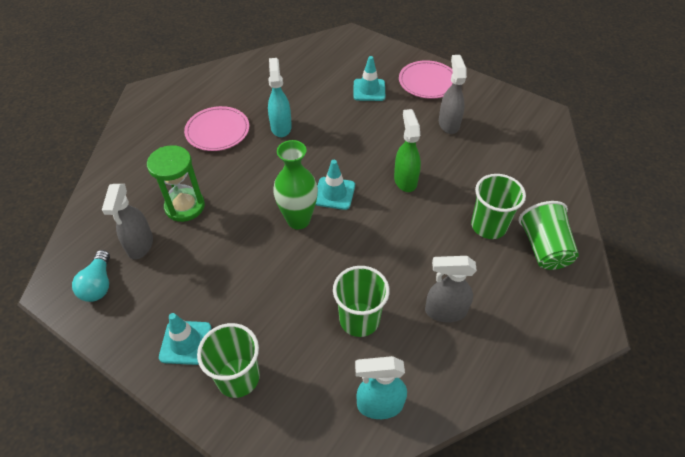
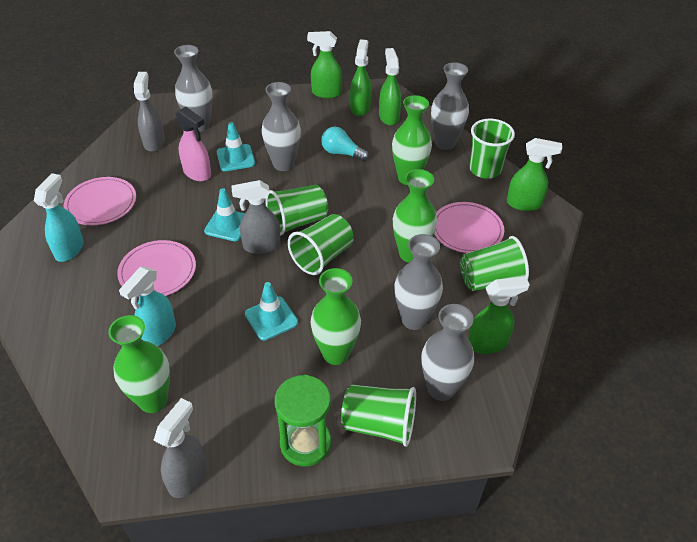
green cup: [197,323,260,398] [333,266,390,337] [471,174,526,239] [519,201,579,270] = 4 -> [265,185,328,235] [288,214,354,275] [341,385,416,447] [460,236,529,291] [469,119,515,179] = 5
green spray bottle: [394,109,421,192] = 1 -> [307,31,342,98] [350,39,371,116] [379,48,401,126] [468,277,530,354] [507,138,562,211] = 5
green vase: [273,140,318,229] = 1 -> [108,315,170,413] [311,268,361,365] [392,95,432,185] [393,169,437,262] = 4
grey vase: none = 0 -> [174,45,213,132] [262,82,301,171] [394,234,443,330] [421,304,474,401] [431,62,469,150] = 5
pink plate: [184,106,249,151] [399,60,453,99] = 2 -> [64,177,136,225] [117,240,196,297] [434,202,504,253] = 3
pink spray bottle: none = 0 -> [176,107,211,181] = 1

